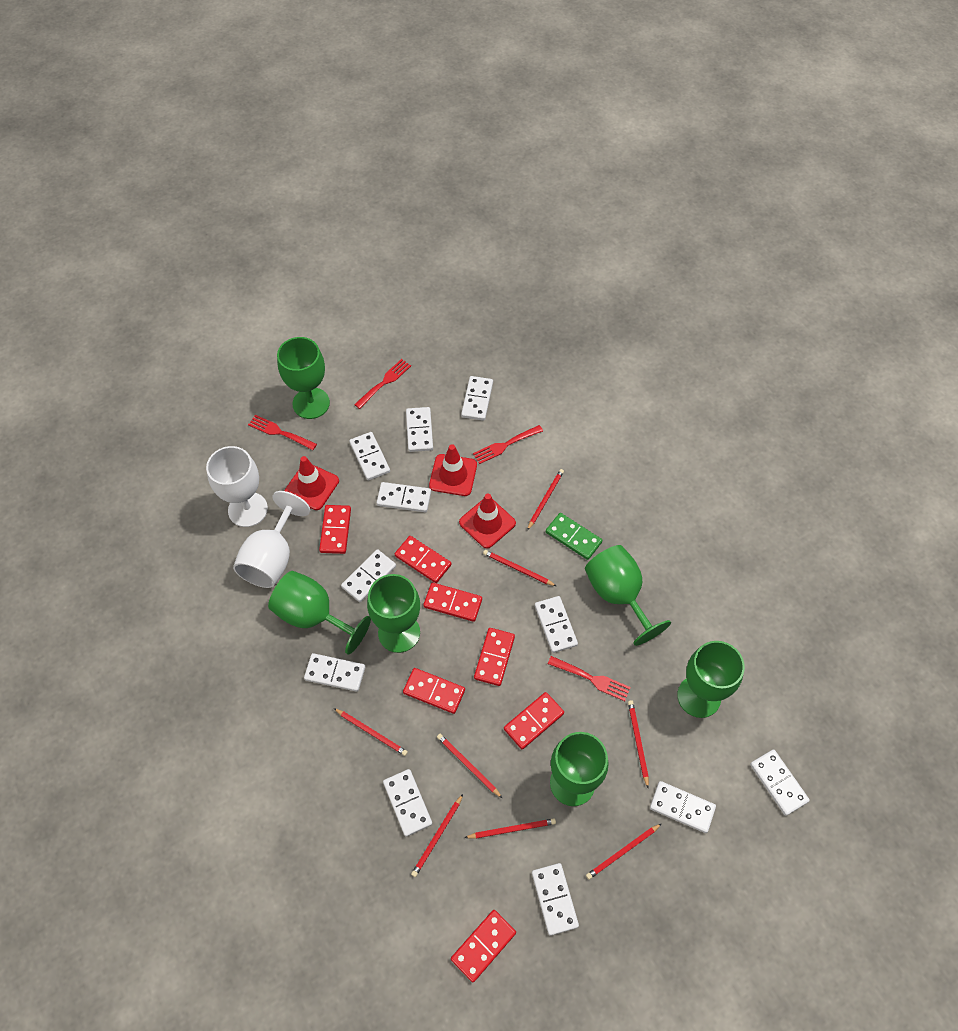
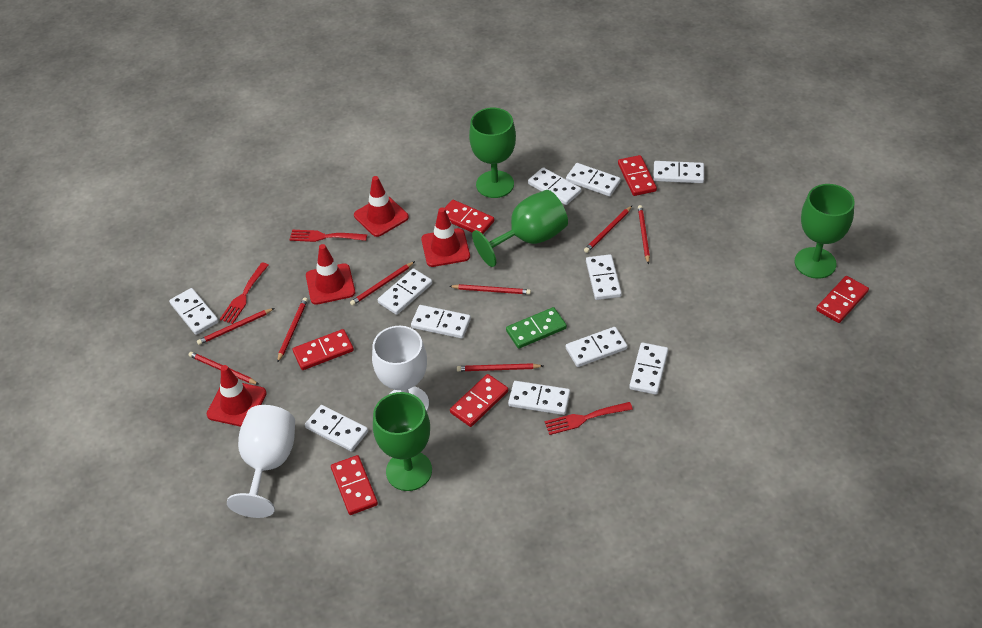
green goblet: [268,571,371,655] [277,337,330,419] [367,574,420,653] [550,732,608,806] [585,545,671,646] [677,641,745,718] = 6 -> [373,392,432,491] [469,108,516,198] [472,190,568,267] [795,184,855,279] = 4
red domino: [319,505,351,554] [395,536,451,583] [403,668,465,714] [423,583,482,622] [451,910,516,982] [474,628,515,686] [504,692,564,749] = 7 -> [293,329,354,370] [331,455,378,515] [445,200,494,234] [450,374,508,427] [618,155,657,196] [816,276,869,323] = 6
red fork: [248,415,317,450] [354,359,411,409] [473,425,543,464] [548,656,631,701] = 4 -> [220,262,269,324] [290,230,367,242] [545,402,633,435] = 3
red traffic cone: [284,456,339,510] [429,444,477,496] [459,494,516,548] = 3 -> [207,365,267,427] [306,244,355,305] [354,176,409,237] [421,208,470,267] = 4

